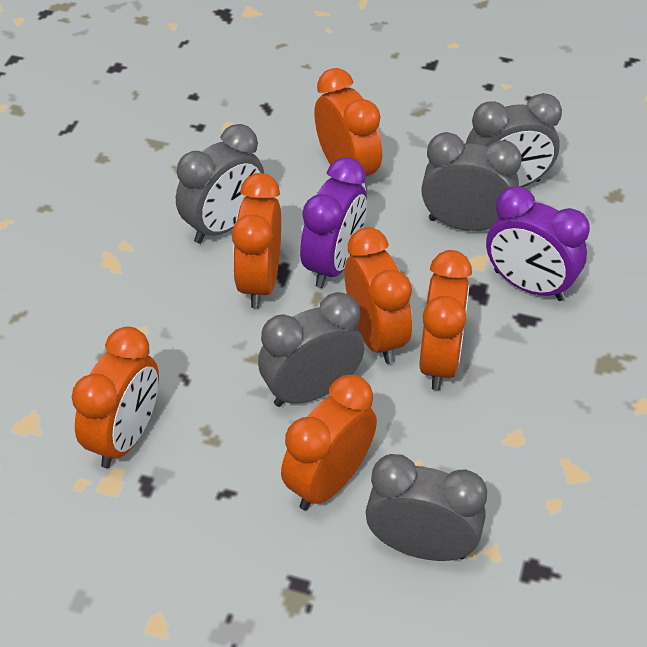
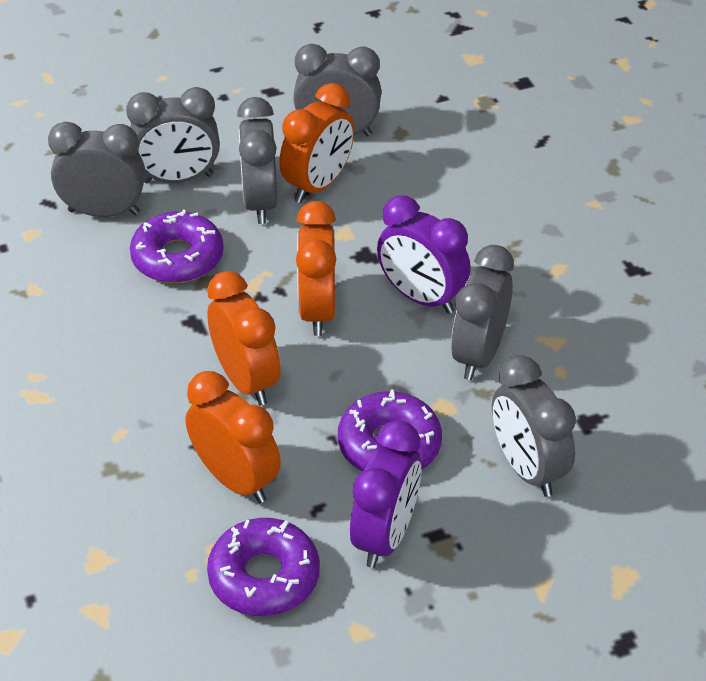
grey clock: [176,124,264,244] [258,292,364,407] [365,454,487,561] [421,132,522,231] [466,93,562,187] = 5 -> [48,122,145,217] [126,87,220,183] [237,97,277,224] [293,44,381,136] [451,245,514,380] [492,355,576,497] = 6
orange clock: [72,327,159,468] [232,173,281,308] [281,375,377,510] [314,68,382,190] [345,227,412,364] [419,250,472,390] = 6 -> [186,371,281,503] [207,271,281,405] [279,83,354,203] [296,201,336,336] = 4
purple donut: none = 0 -> [130,210,224,283] [207,518,320,616] [338,389,442,472] = 3

